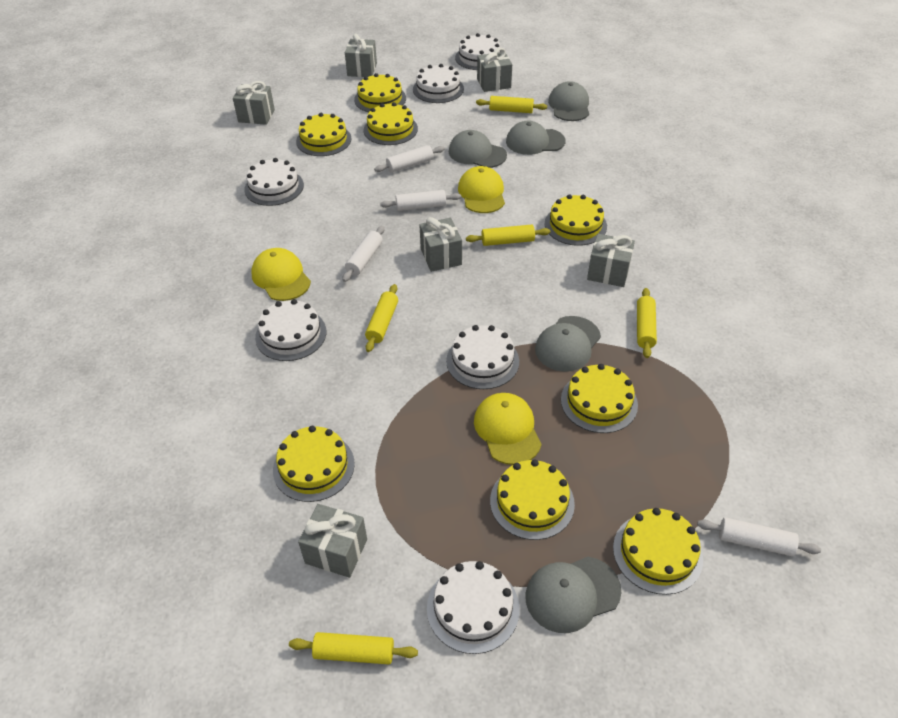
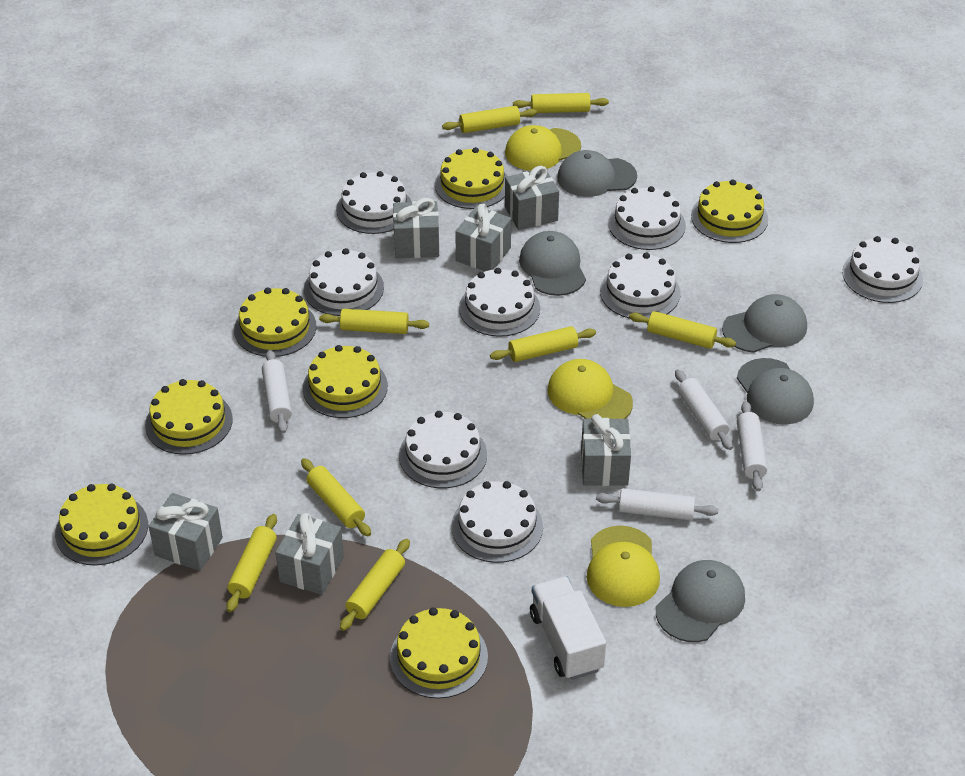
white cake: [244,158,304,206] [255,299,326,361] [413,64,464,103] [427,561,519,654] [446,325,519,389] [455,33,501,70] = 6 -> [304,248,384,316] [336,171,412,234] [399,411,487,488] [451,481,543,563] [459,268,540,337] [600,252,681,319] [608,186,686,250] [842,236,923,303] = 8
white truck: none = 0 -> [530,576,606,680] = 1
yellow cake: [273,426,355,502] [296,113,352,156] [354,73,406,112] [364,102,418,145] [490,459,575,540] [545,194,607,246] [561,364,638,433] [613,508,703,595] = 8 -> [55,484,148,565] [145,379,233,455] [234,288,316,357] [303,345,388,418] [390,607,488,699] [435,147,507,209] [691,179,768,243] = 7
yellow rolling pin: [289,632,418,664] [365,284,398,352] [466,225,550,246] [476,96,547,113] [637,288,657,358] = 5 -> [227,514,277,612] [301,458,371,537] [319,309,429,334] [340,539,410,631] [442,106,537,133] [490,326,596,362] [513,93,609,113] [629,311,736,349] = 8

